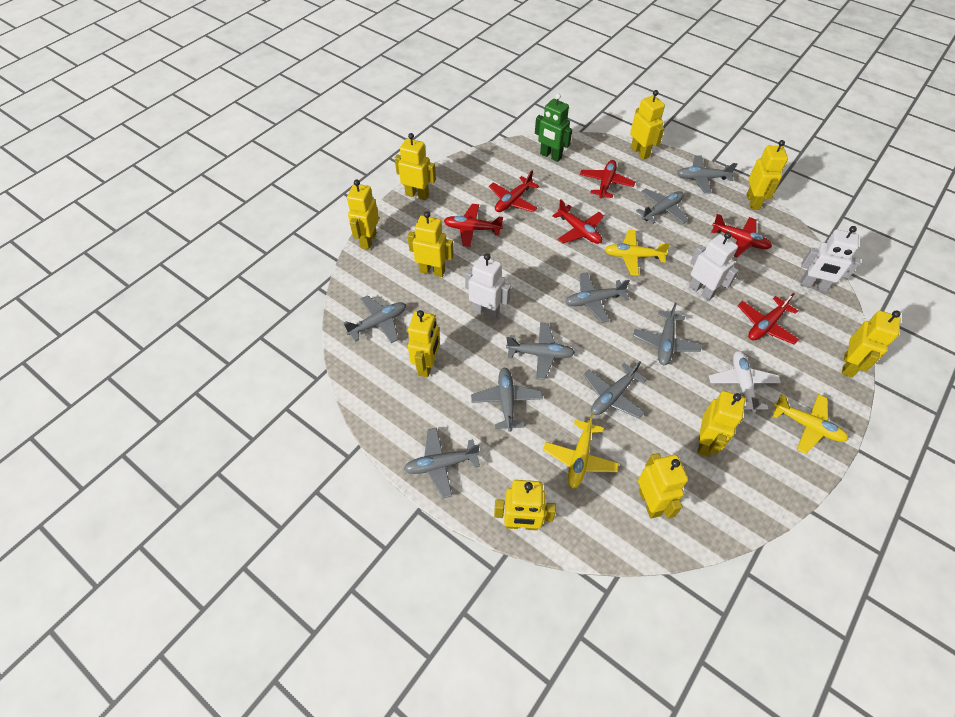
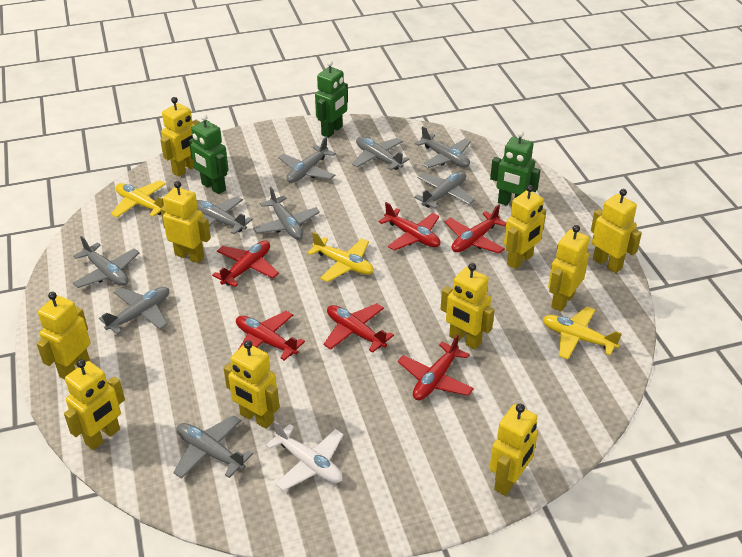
green robot: [535,93,572,162] = 1 -> [189,114,229,194] [315,60,348,138] [490,130,541,206] = 3
white robot: [465,254,511,320] [689,232,739,301] [801,226,860,292] = 3 -> none = 0

